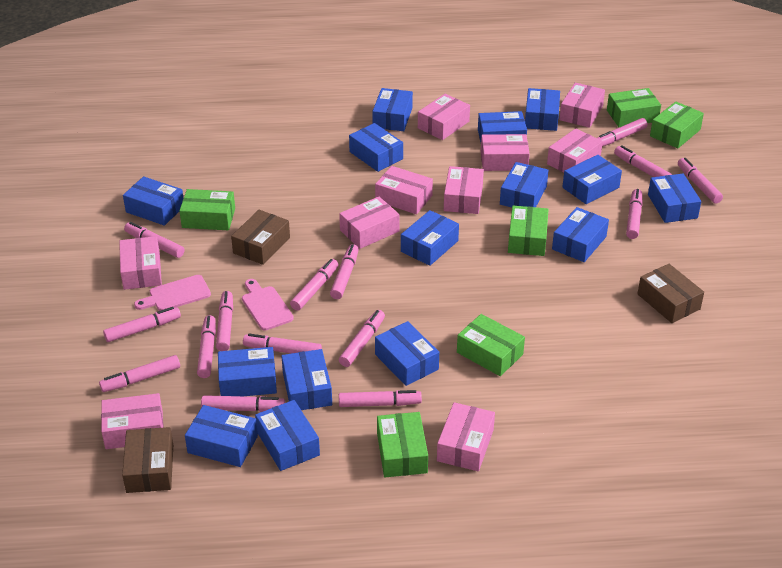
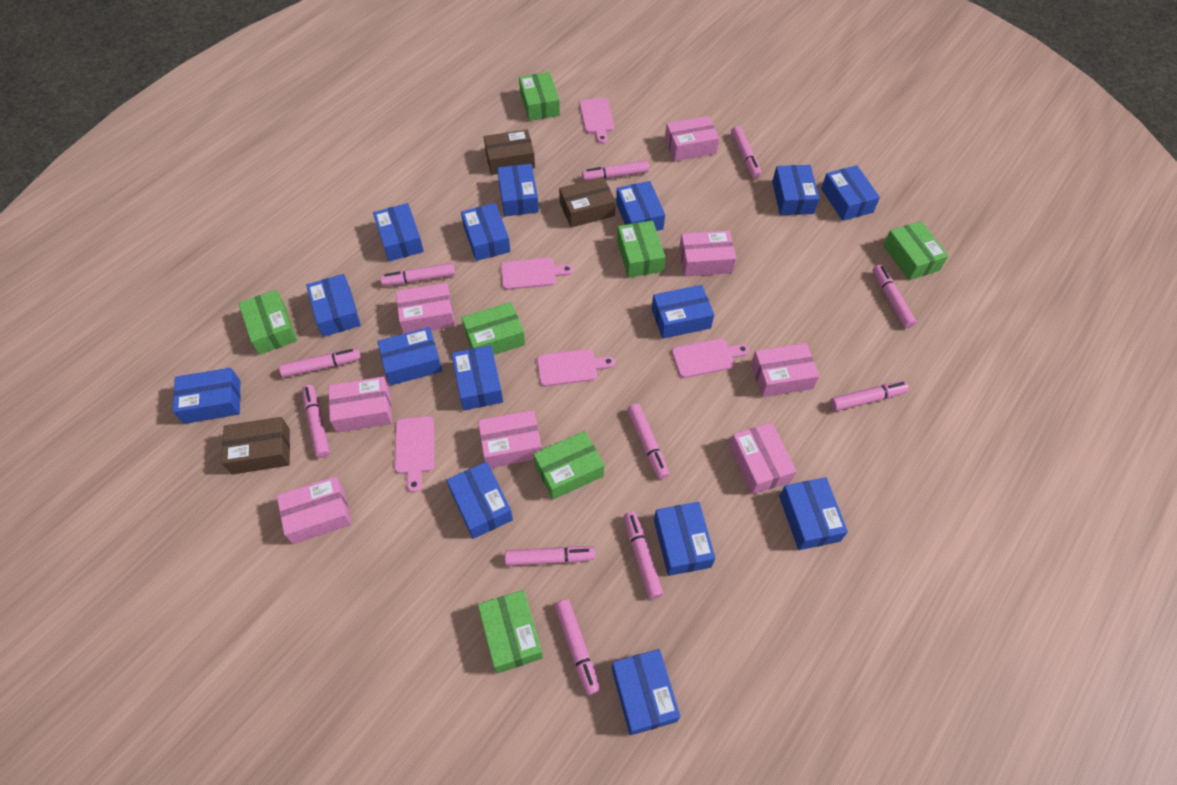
green box: [179,189,235,230] [377,412,428,477] [457,314,525,376] [508,206,549,256] [607,88,661,127] [650,101,704,148] = 6 -> [238,290,297,355] [462,302,525,355] [478,590,543,674] [519,72,560,121] [533,431,604,500] [617,220,665,278] [883,221,948,280] = 7
pink box: [101,393,164,449] [119,236,162,290] [339,197,400,249] [375,166,433,214] [418,94,470,140] [437,402,495,471] [444,166,484,214] [481,134,530,171] [547,128,603,172] [559,83,605,128] = 10 -> [277,476,352,544] [328,376,392,433] [396,283,455,334] [478,410,542,468] [665,116,719,161] [679,230,736,276] [729,422,797,495] [751,343,819,397] = 8
pink cutting board: [134,275,211,311] [242,279,294,331] = 2 -> [395,416,434,493] [501,258,573,290] [537,349,615,386] [579,98,614,144] [672,338,749,378] = 5
pink marker: [99,355,180,392] [103,307,181,342] [124,222,185,258] [197,315,216,378] [201,395,285,412] [216,291,233,351] [243,333,322,354] [290,259,339,311] [330,244,359,299] [339,310,385,367] [339,390,422,407] [597,118,648,147] [614,145,672,177] [626,189,643,239] [678,158,723,204] = 15 -> [279,348,361,378] [302,385,330,458] [380,263,455,286] [505,546,595,566] [555,599,600,695] [582,161,649,181] [624,512,663,599] [627,404,669,479] [731,126,761,179] [830,381,909,411] [873,265,916,328] = 11

